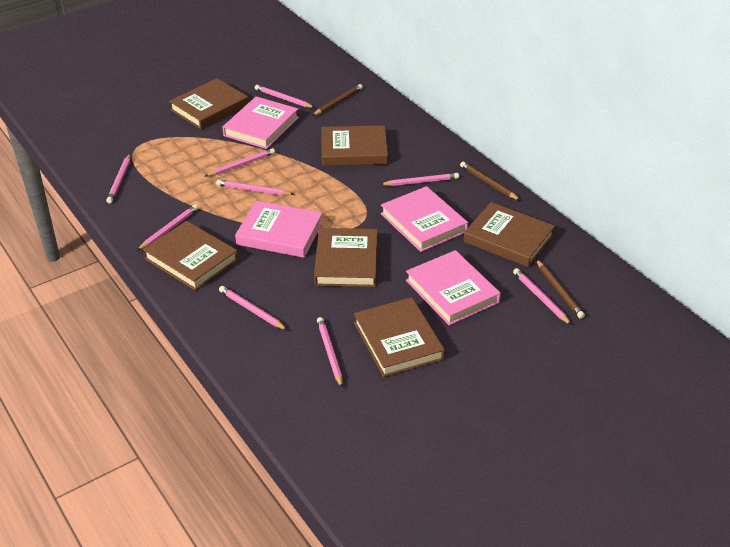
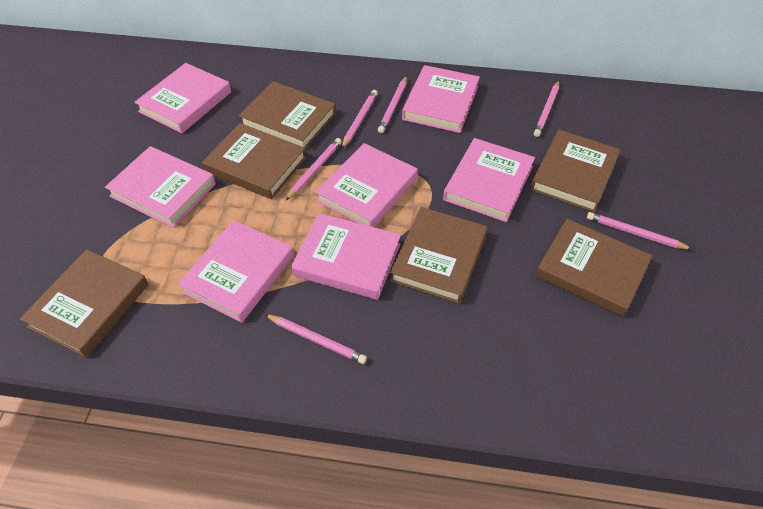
brown pencil: [312,84,363,116] [460,162,520,200] [536,259,585,319] = 3 -> none = 0
pink book: [222,96,299,149] [235,201,323,258] [381,186,468,252] [406,250,501,325] = 4 -> [105,146,216,228] [134,63,231,133] [178,220,294,323] [291,213,401,300] [316,143,418,227] [402,65,480,133] [443,138,535,222] = 7
pink pencil: [106,154,131,203] [137,204,198,251] [205,148,275,176] [216,180,294,195] [219,286,287,330] [255,85,315,108] [317,317,343,388] [380,173,459,186] [513,268,571,325] = 9 -> [264,314,367,364] [285,138,342,201] [341,90,378,149] [378,76,407,133] [534,81,559,137] [587,212,693,250] = 6

